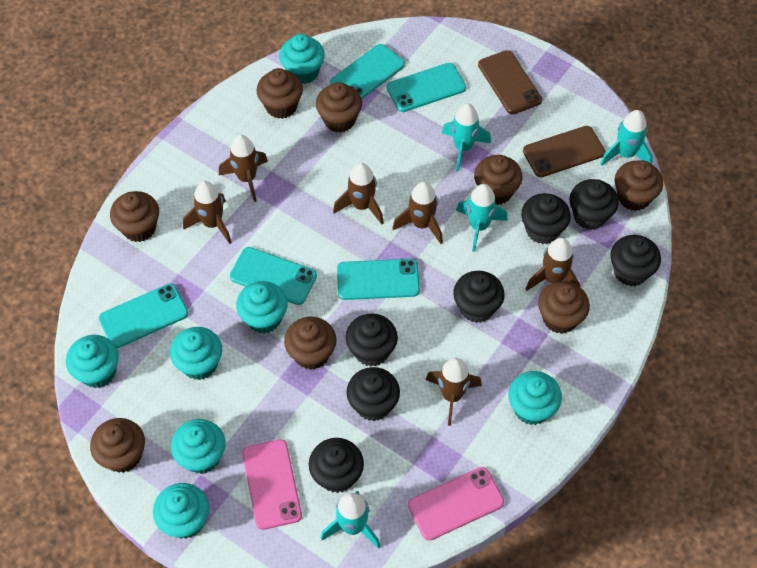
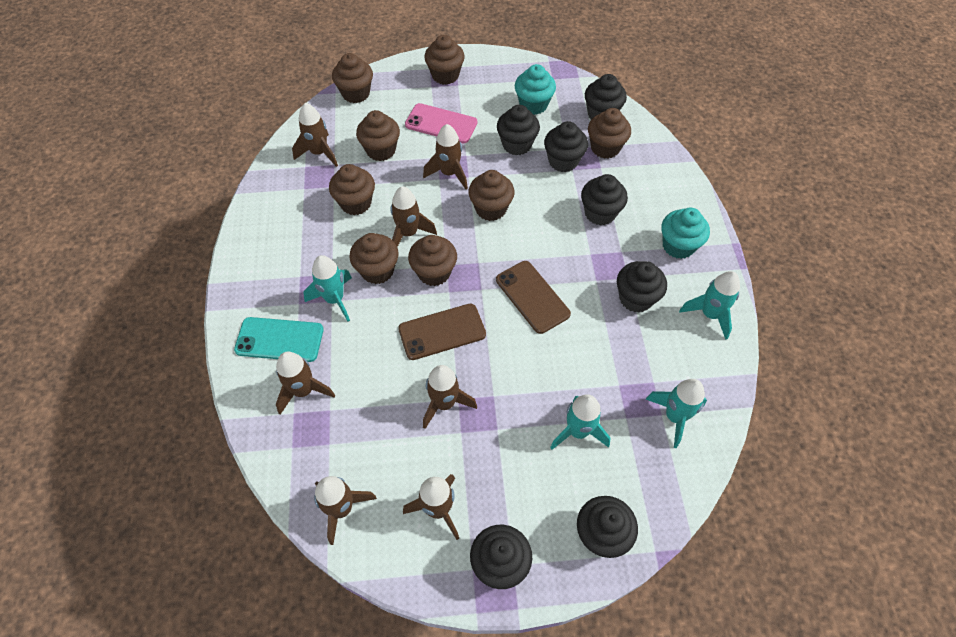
brown rocket: [183,181,232,244] [219,135,268,202] [333,163,384,224] [392,181,443,244] [425,358,482,426] [526,238,580,291] = 6 -> [276,352,335,414] [292,103,338,167] [314,476,377,545] [391,186,437,247] [403,474,459,540] [423,124,468,189] [423,365,477,429] = 7
pink phone: [242,439,302,530] [408,467,504,541] = 2 -> [405,103,477,143] = 1
turquoise cupcake: [66,335,119,388] [153,483,209,539] [170,327,222,380] [171,419,226,474] [236,281,288,334] [279,34,325,84] [508,371,562,425] = 7 -> [515,64,556,115] [661,207,710,259] = 2
turquoise phone: [99,284,188,348] [230,247,317,305] [330,44,405,99] [337,259,420,300] [387,63,466,112] = 5 -> [234,317,324,362] = 1

